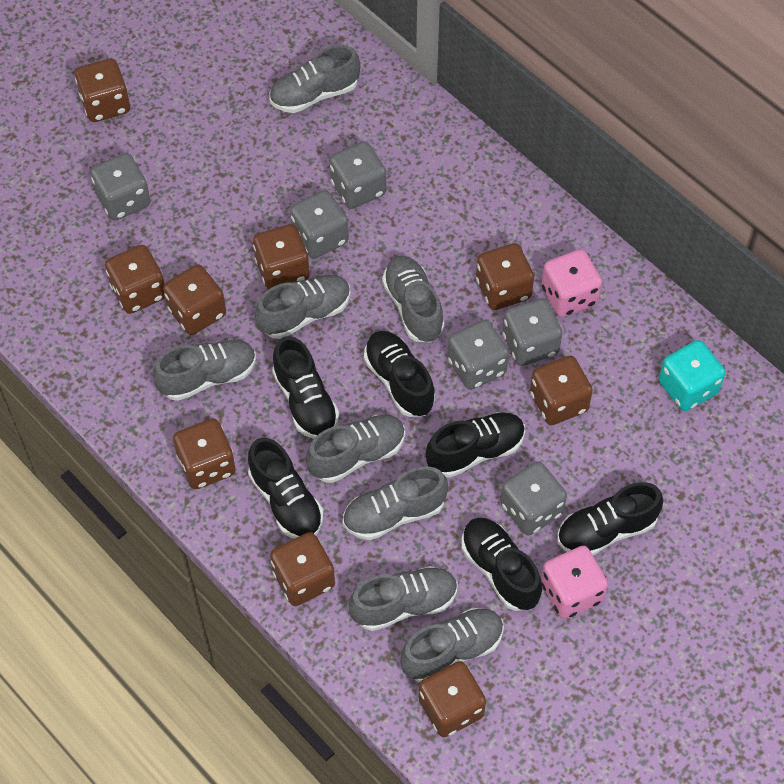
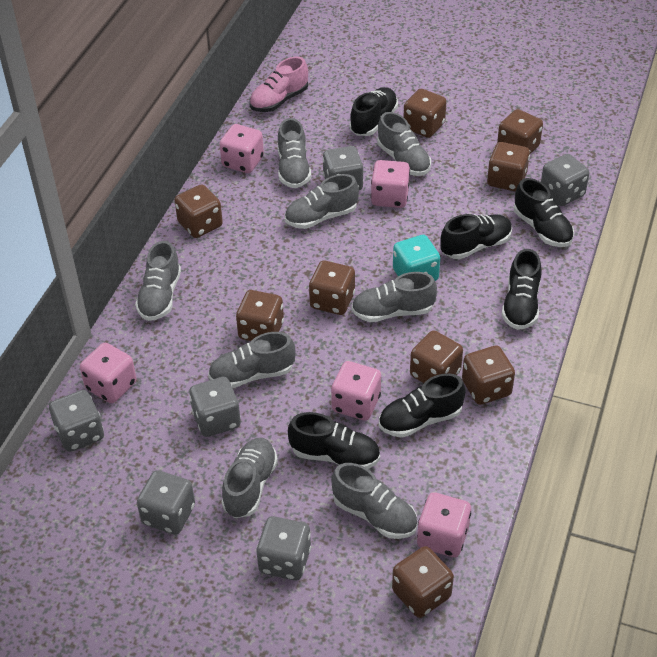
pink dice: [541,249,602,317] [541,546,608,619] = 2 -> [80,343,137,403] [220,124,264,173] [331,361,381,421] [371,160,410,208] [417,492,471,557] = 5
pink shoe: none = 0 -> [249,57,308,112] = 1

